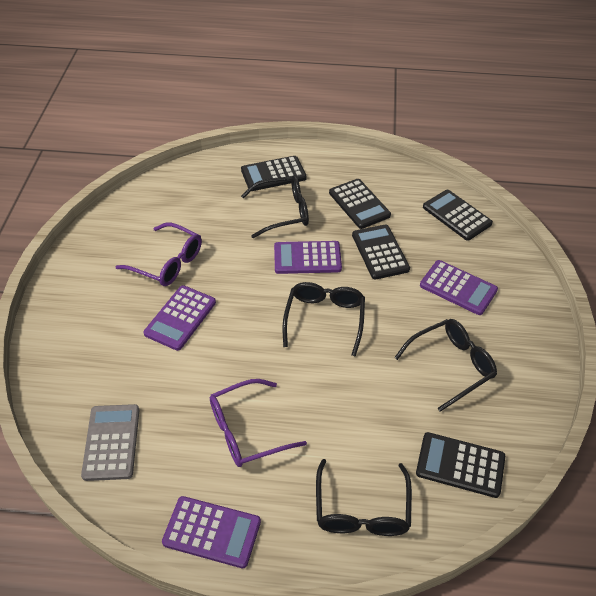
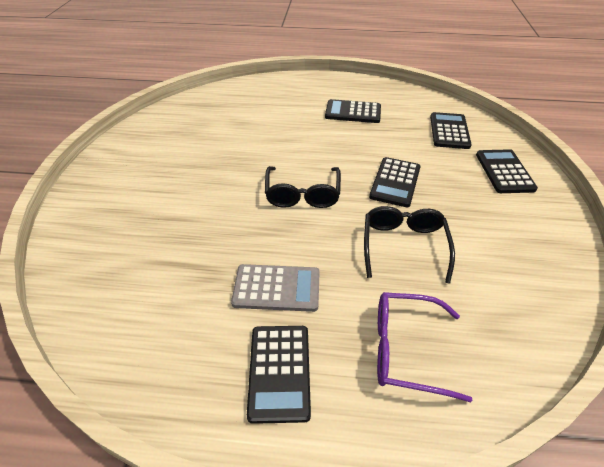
black glasses: [241,175,309,238] [282,282,365,357] [316,459,412,536] [394,319,497,412] = 4 -> [265,166,341,208] [364,206,455,284] = 2
purple calculator: [143,285,216,351] [162,496,261,568] [274,241,342,274] [420,260,498,315] = 4 -> none = 0
purple glasses: [116,223,202,286] [210,379,307,467] = 2 -> [377,292,472,403] = 1

